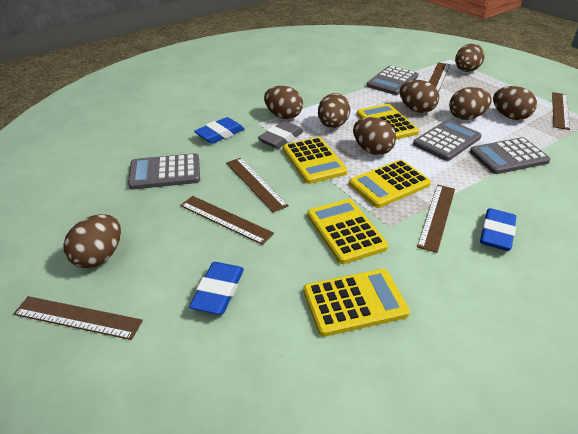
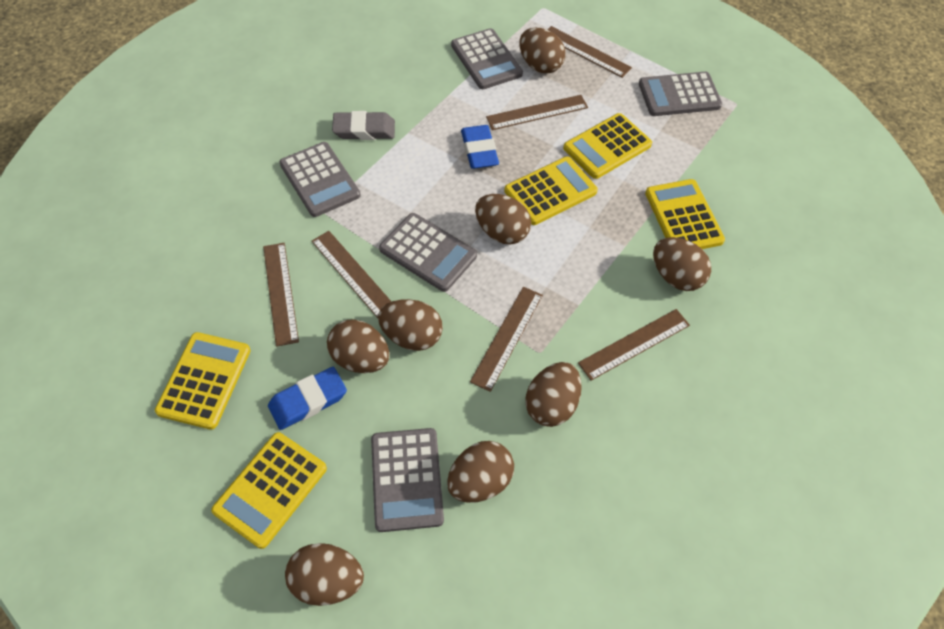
blue eraser: [189,262,244,314] [194,117,245,144] [480,208,516,251] = 3 -> [268,367,347,430] [461,125,499,169] = 2
grey calculator: [128,153,200,189] [366,66,418,95] [413,120,482,161] [470,137,551,174] = 4 -> [280,142,360,217] [371,428,444,532] [379,213,477,292] [451,28,523,89] [639,72,722,116] = 5

